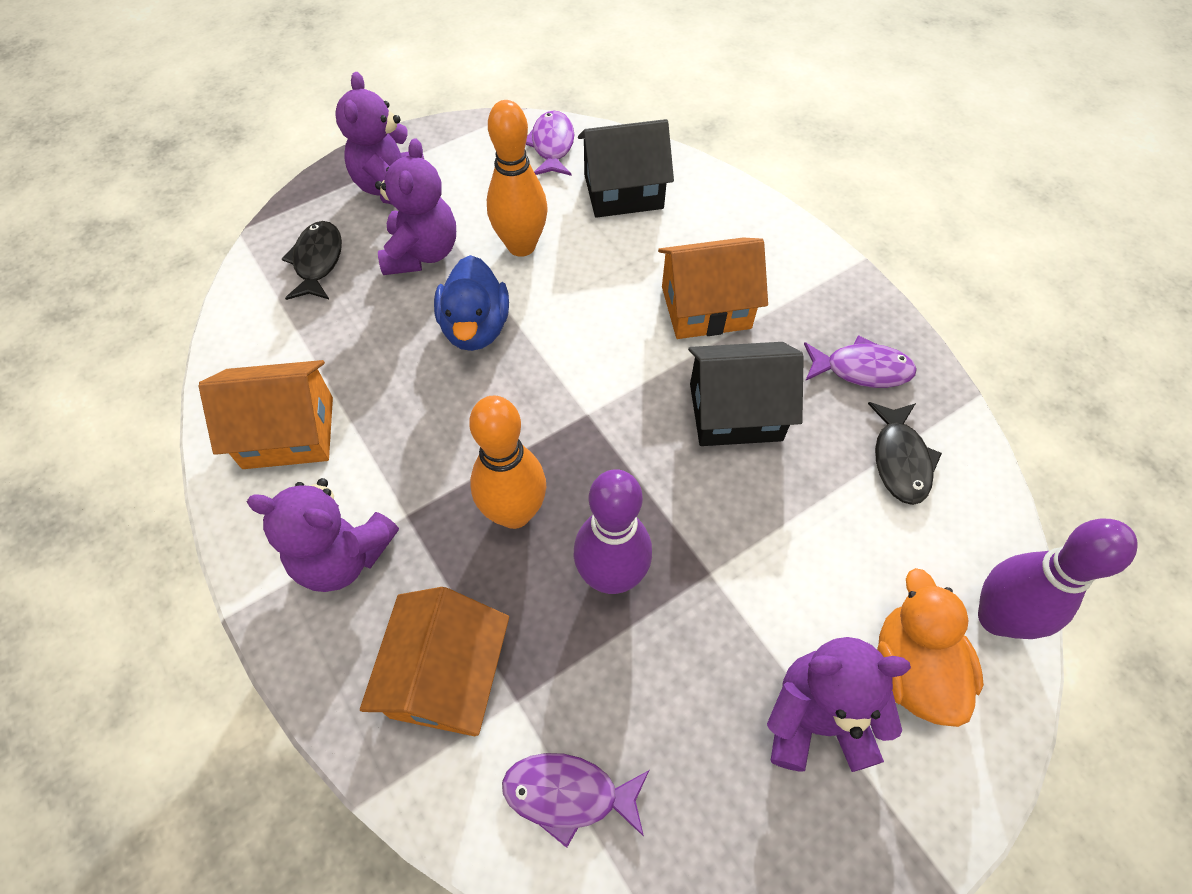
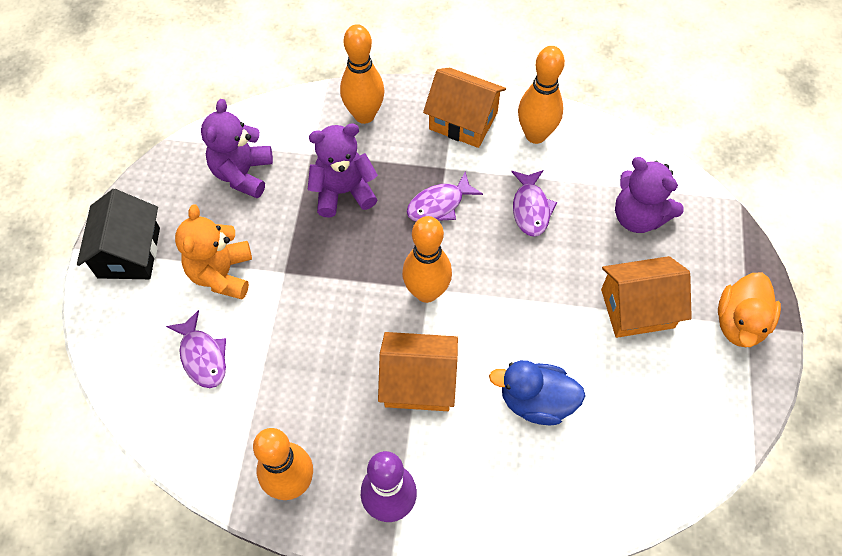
black fish: [282,221,342,300] [868,402,942,505] = 2 -> none = 0
black house: [578,119,674,218] [688,342,804,446] = 2 -> [77,189,160,279] = 1
orange bowling pin: [469,396,546,529] [487,100,548,257] = 2 -> [253,428,313,500] [340,24,385,124] [402,216,452,303] [518,46,565,144] = 4
orange teddy bear: none = 0 -> [175,204,252,300] = 1
purple bowling pin: [574,469,652,594] [978,518,1138,639] = 2 -> [361,451,417,522] = 1
purple teddy bear: [247,478,399,592] [336,72,424,204] [375,138,456,275] [767,637,911,772] = 4 -> [201,99,273,198] [308,124,378,217] [615,157,684,233] = 3

